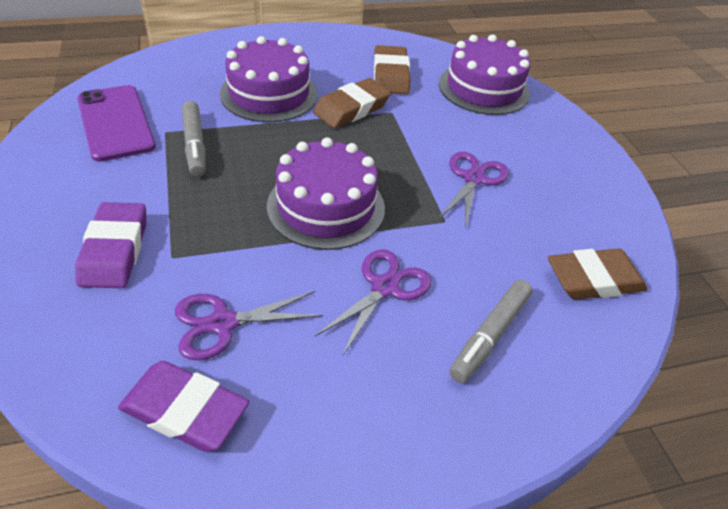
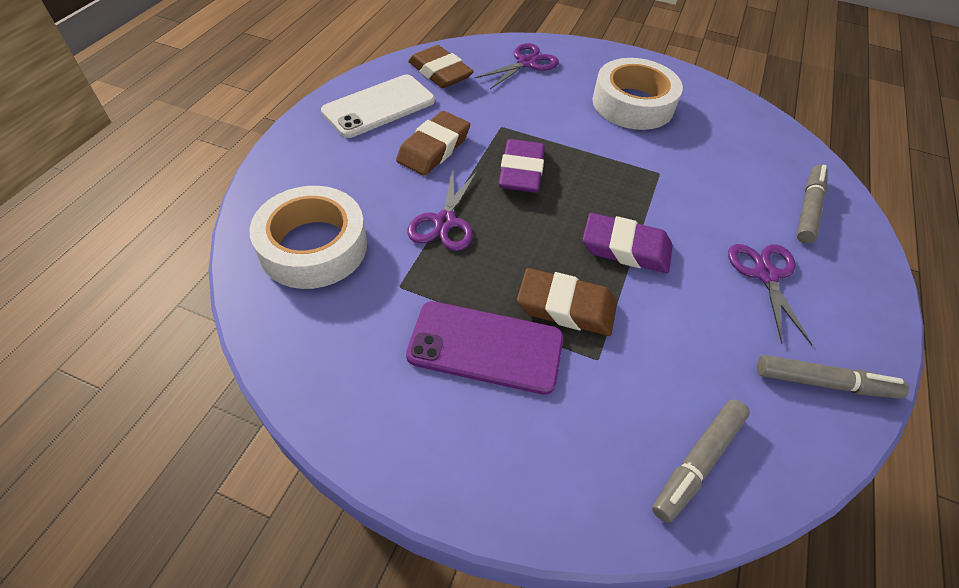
grey marker: [182,101,206,177] [449,280,533,383] = 2 -> [652,399,750,523] [757,355,909,399] [796,164,828,244] = 3
purple cake: [220,36,318,122] [267,137,385,250] [439,35,530,115] = 3 -> none = 0
white phone: none = 0 -> [321,75,435,138] = 1
white tape: none = 0 -> [250,186,367,289] [593,58,683,130] = 2

